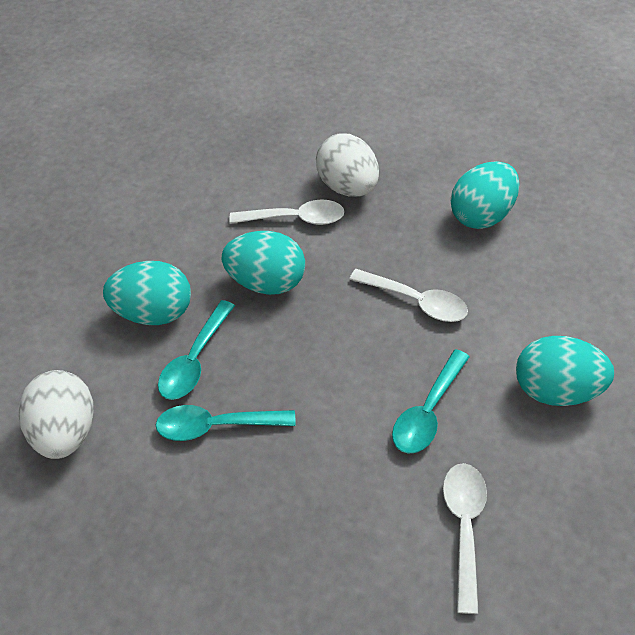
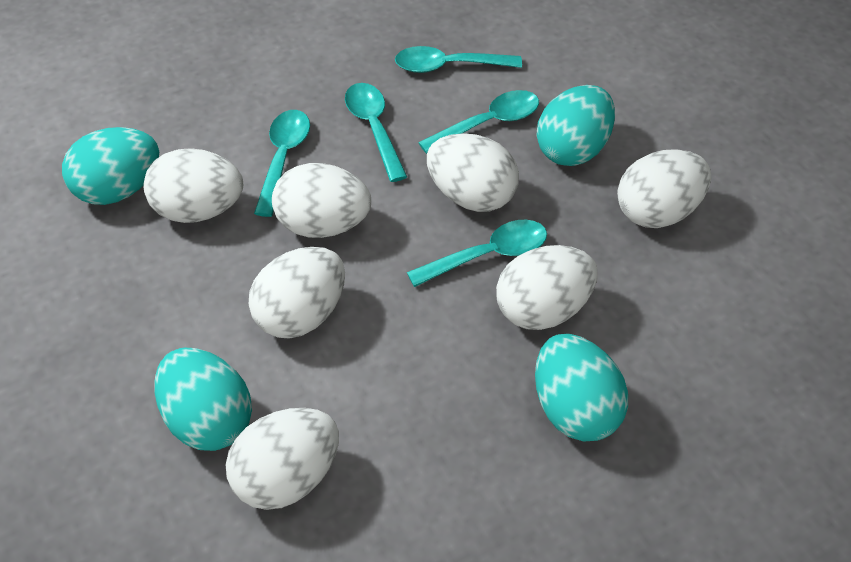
turquoise spoon: [156,405,296,441] [158,300,235,400] [392,349,470,454] = 3 -> [254,110,310,217] [345,83,407,182] [395,46,522,73] [407,220,547,287] [418,90,539,154] = 5
white egg: [19,370,94,459] [316,134,379,197] = 2 -> [144,148,243,223] [226,408,339,510] [249,247,345,339] [272,163,371,238] [427,133,519,212] [496,245,597,330] [617,149,711,228] = 7
white spoon: [230,200,345,225] [349,269,468,322] [443,463,487,614] = 3 -> none = 0

